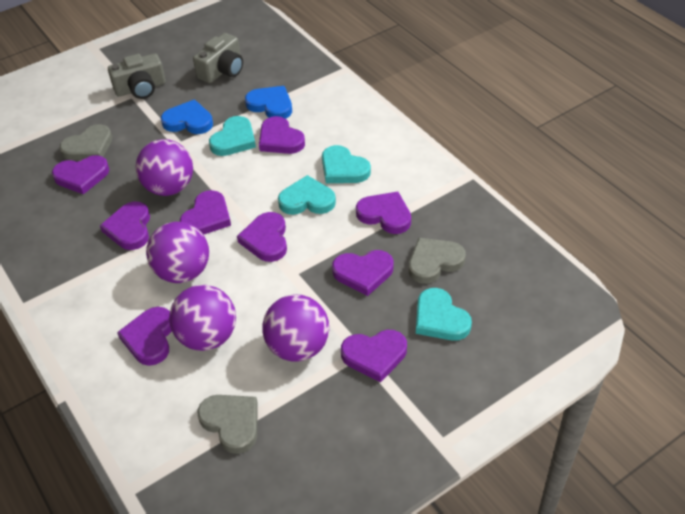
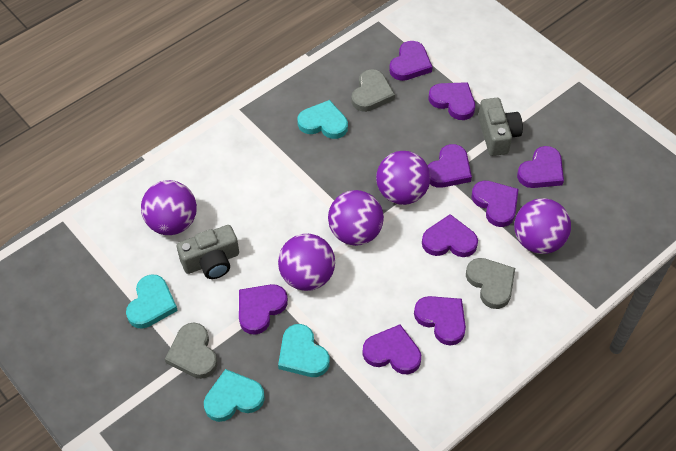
blue heart: [161,100,213,134] [245,86,292,119] = 2 -> none = 0
purple ball: [136,139,193,196] [146,221,209,283] [169,285,236,351] [262,295,329,362] = 4 -> [141,180,197,235] [278,234,335,291] [328,190,384,246] [376,151,430,205] [514,198,571,254] = 5

